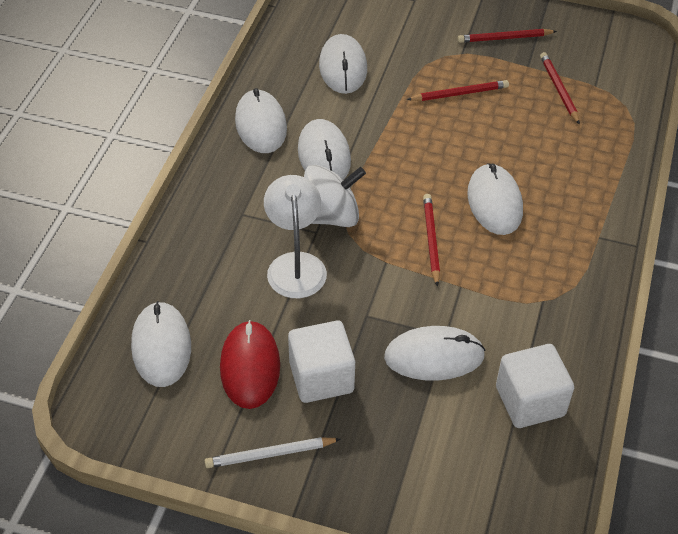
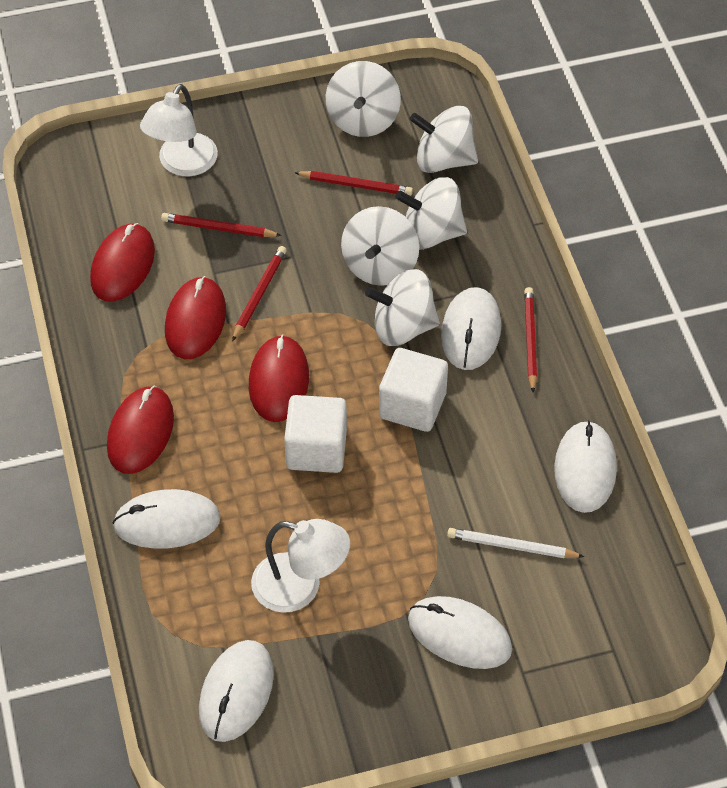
red mouse: [220,320,280,409] = 1 -> [90,223,155,302] [107,386,174,474] [165,276,226,359] [249,335,309,422] = 4
white lamp: [264,175,327,298] = 1 -> [140,84,218,176] [251,519,350,613] = 2
white mouse: [131,301,191,387] [235,88,287,153] [298,119,351,180] [319,34,367,94] [384,326,485,381] [467,163,523,235] = 6 -> [112,489,221,549] [199,640,274,742] [408,596,512,669] [441,287,501,370] [554,420,617,513] = 5
white spinning top: [304,165,366,227] = 1 -> [326,61,401,137] [341,206,419,286] [365,269,440,346] [395,177,467,250] [410,106,478,173] = 5

